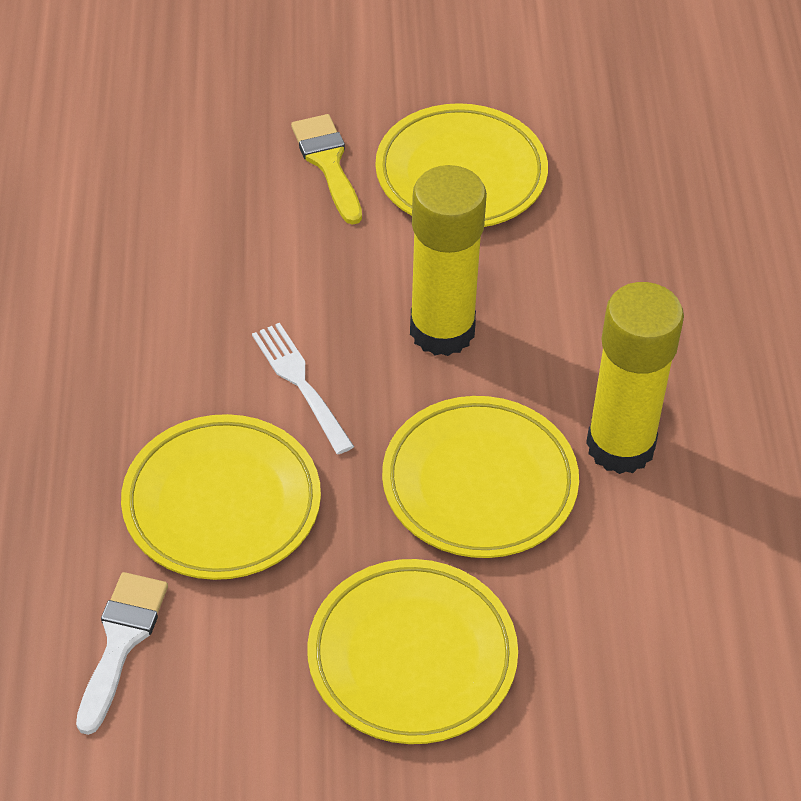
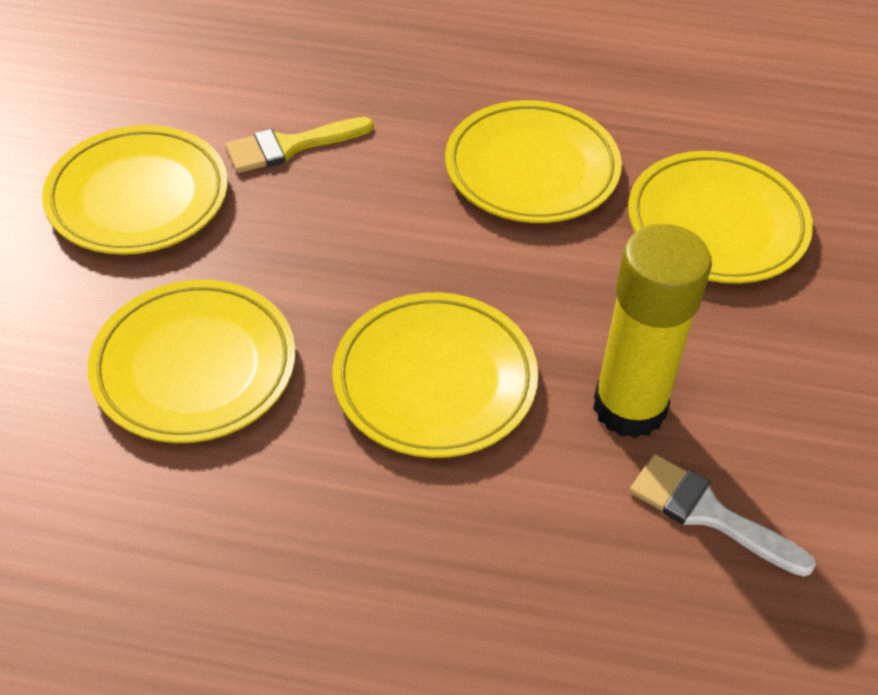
white fork: [252,323,354,454] = 1 -> none = 0
yellow glue stick: [410,165,487,356] [586,282,684,474] = 2 -> [593,224,712,438] = 1
yellow plate: [121,414,321,580] [307,559,518,744] [375,103,548,227] [382,396,579,558] = 4 -> [42,125,228,255] [88,280,295,443] [333,292,538,458] [445,100,622,223] [628,151,813,284] = 5

